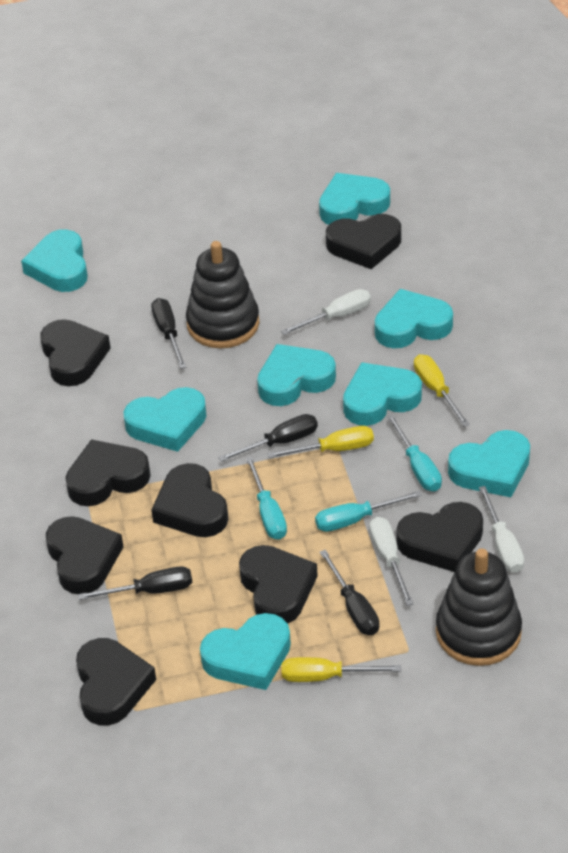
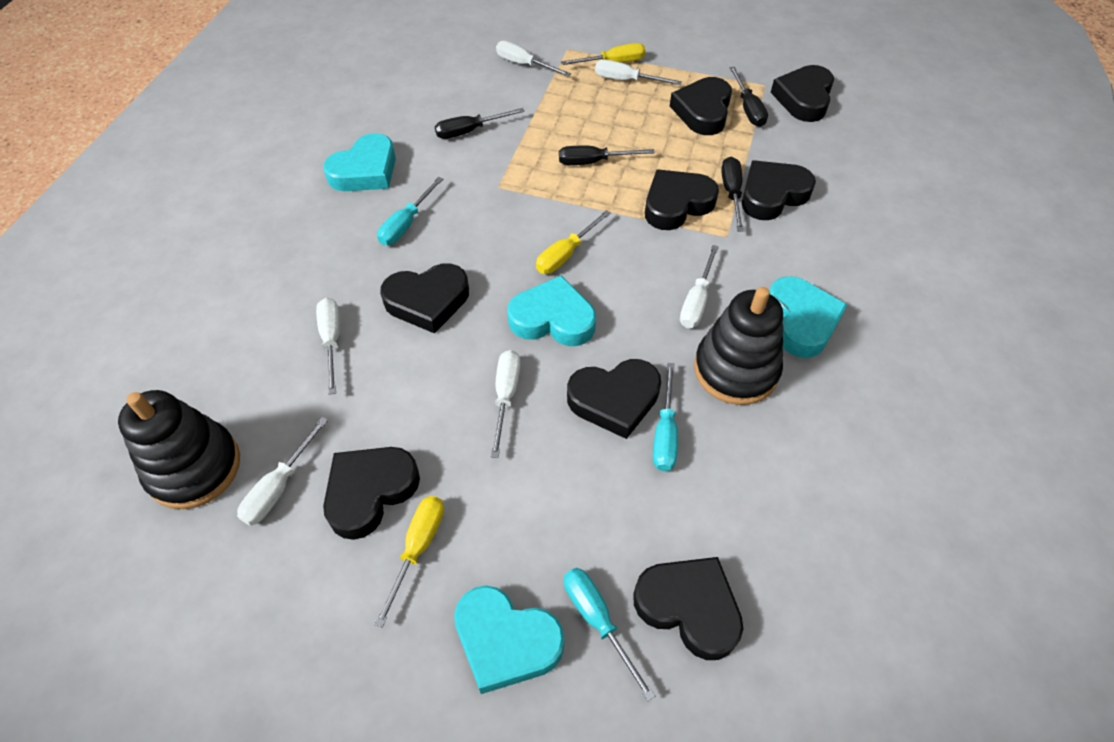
turquoise heart: [21,229,88,292] [124,387,207,452] [200,613,291,690] [257,344,336,406] [319,173,390,225] [343,362,422,426] [375,289,453,348] [448,430,530,497] = 8 -> [323,133,396,191] [454,585,564,694] [507,275,596,346] [769,276,847,358] = 4
white screwdriver: [281,289,371,335] [369,517,414,606] [479,486,524,573] = 3 -> [237,417,328,526] [316,298,340,395] [491,350,521,458] [496,41,571,77] [595,60,682,85] [680,245,719,328] = 6

